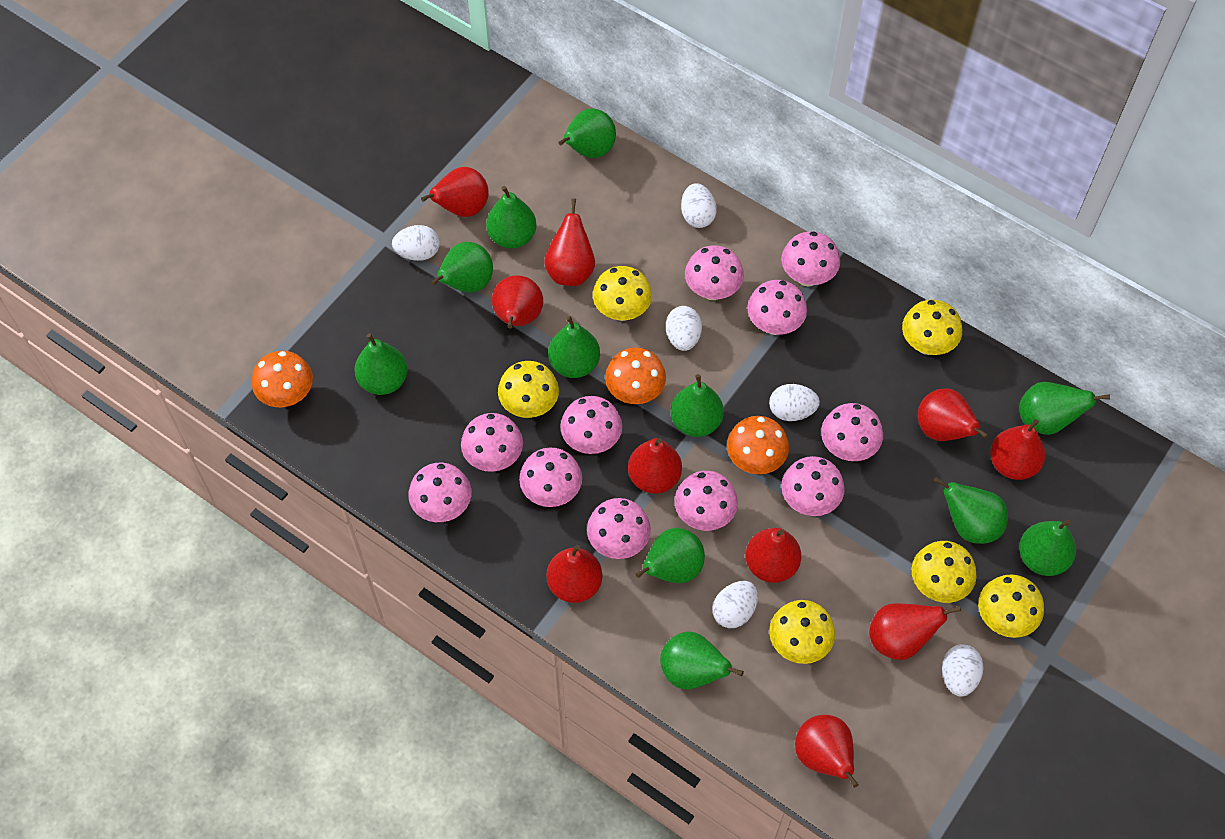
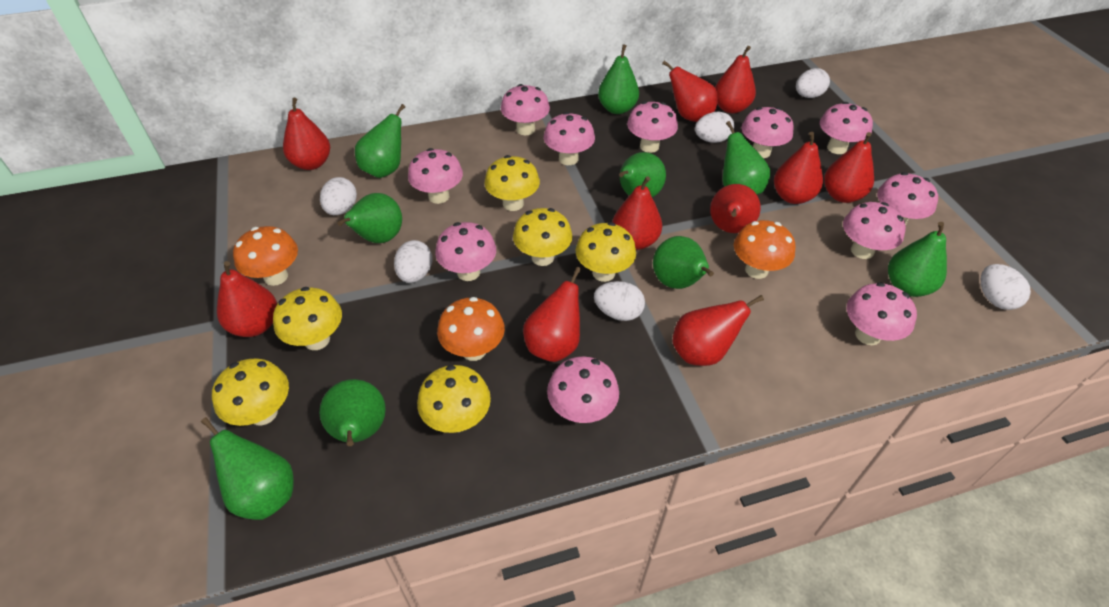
green pear: [354,333,408,395] [431,242,493,293] [486,186,536,249] [548,316,600,378] [558,108,616,158] [635,528,705,583] [660,631,744,689] [670,374,724,437] [934,477,1008,544] [1019,382,1110,435] [1019,519,1076,576] = 11 -> [201,417,294,520] [319,379,386,446] [337,193,402,243] [355,104,405,178] [598,44,639,114] [619,152,666,197] [653,236,714,289] [723,121,770,195] [888,222,947,297] = 9

